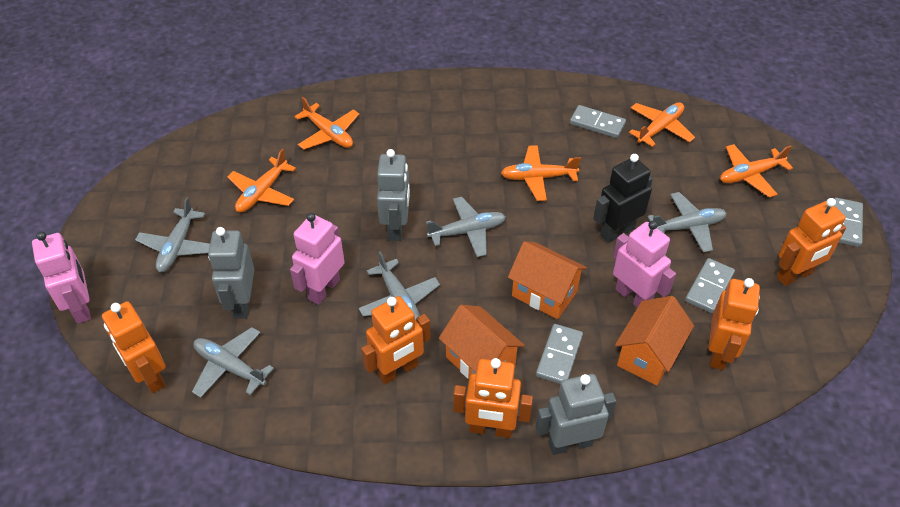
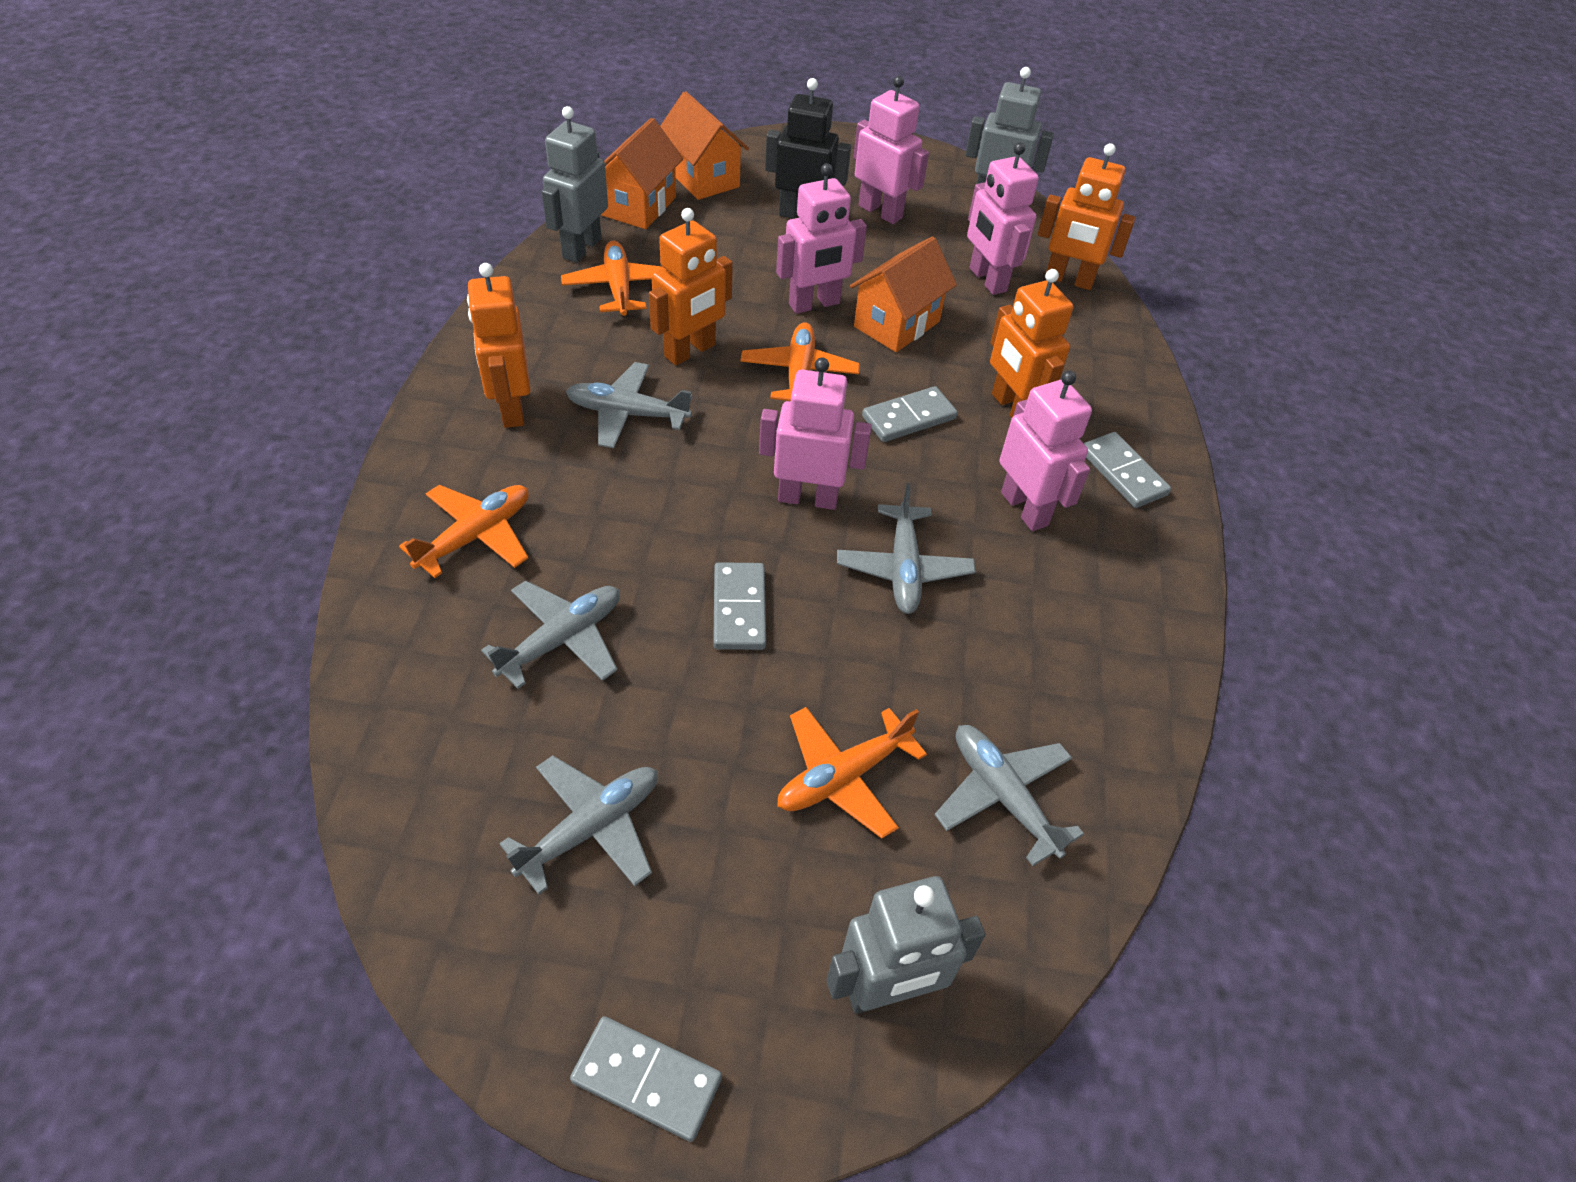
orange plane: [227,149,296,212] [294,96,359,150] [501,145,581,201] [629,103,695,147] [720,144,793,198] = 5 -> [399,485,529,578] [561,241,663,316] [740,322,860,401] [777,707,927,839] = 4
orange robot: [102,301,166,393] [361,296,431,385] [453,358,533,438] [709,278,760,370] [777,198,846,286] = 5 -> [467,263,531,428] [649,208,733,365] [990,269,1073,418] [1038,143,1136,290] = 4
pink robot: [32,231,91,324] [290,213,345,305] [613,221,676,308] = 3 -> [759,357,872,510] [776,163,867,314] [853,76,929,224] [967,142,1039,295] [999,371,1092,531] = 5

